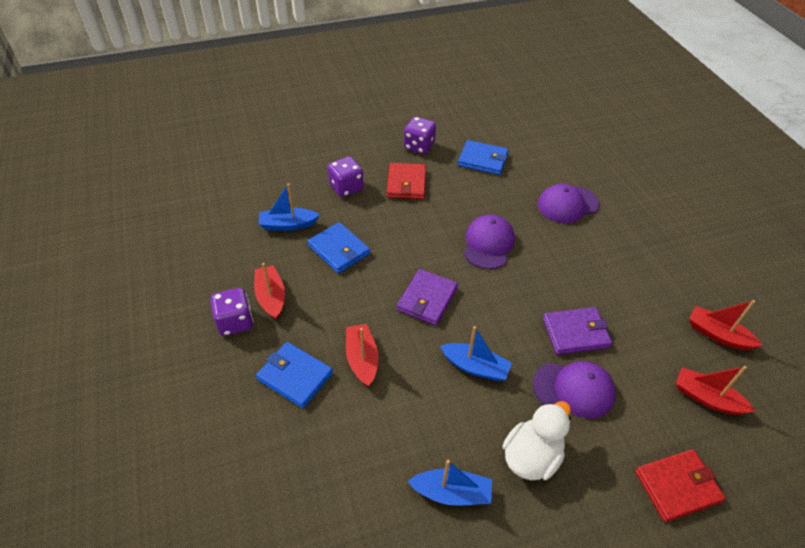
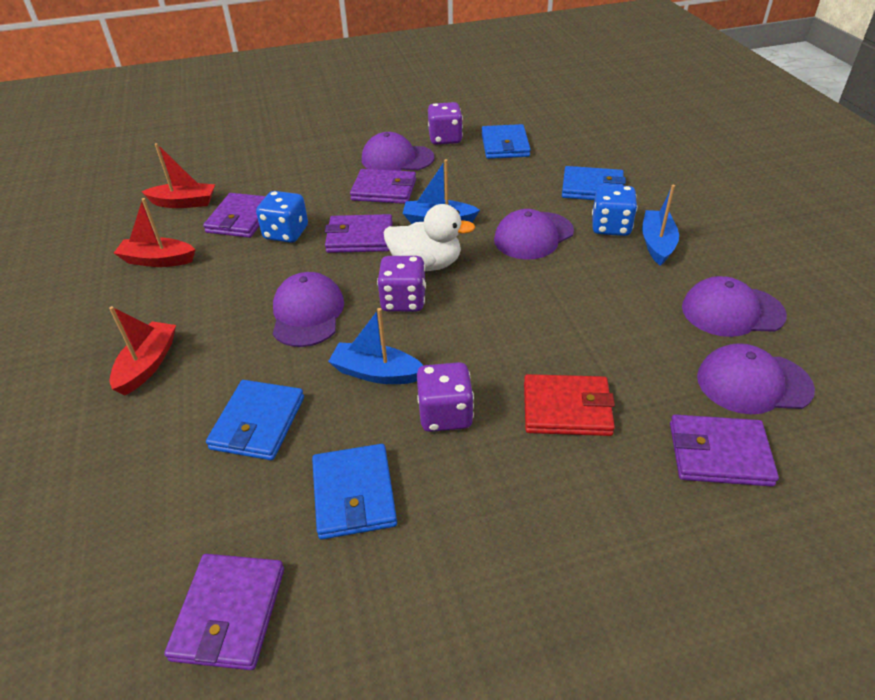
blue dice: none = 0 -> [256,191,308,243] [592,185,637,236] = 2
blue wallet: [256,342,333,408] [307,222,370,273] [458,140,508,175] = 3 -> [206,380,304,460] [312,444,397,540] [482,124,531,159] [562,166,626,200] = 4
purple cap: [464,214,515,269] [533,361,616,418] [538,184,600,223] = 3 -> [273,272,344,347] [362,132,434,171] [494,209,574,260] [682,276,787,337] [697,343,815,414] = 5
purple wallet: [397,269,458,326] [543,307,612,355] = 2 -> [164,554,284,670] [203,193,266,238] [325,214,393,253] [350,169,416,204] [670,415,779,487] = 5
red boat: [254,263,285,320] [346,324,379,387] [676,366,755,415] [689,300,763,350] = 4 -> [109,306,176,396] [114,198,195,267] [141,143,215,208] = 3
red wallet: [387,163,426,199] [635,449,726,522] = 2 -> [524,374,615,436] = 1

